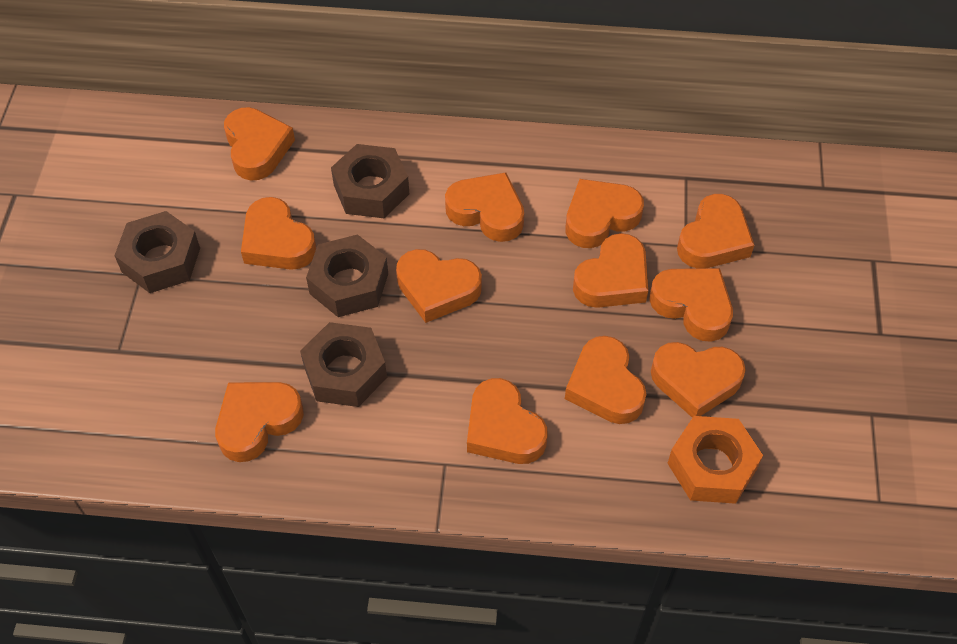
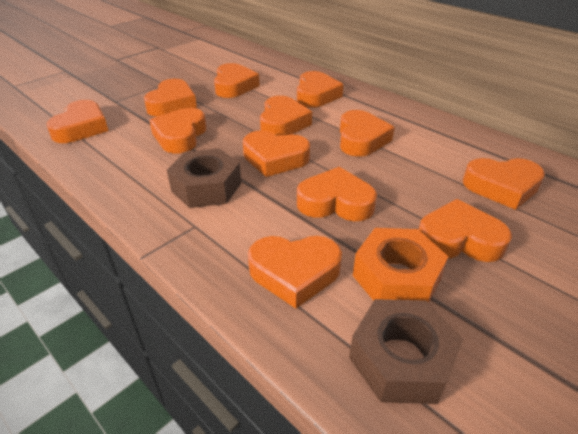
brown nut: [114,211,200,293] [300,322,387,407] [306,234,388,317] [331,144,409,218] = 4 -> [167,148,241,208] [349,299,464,404] = 2

